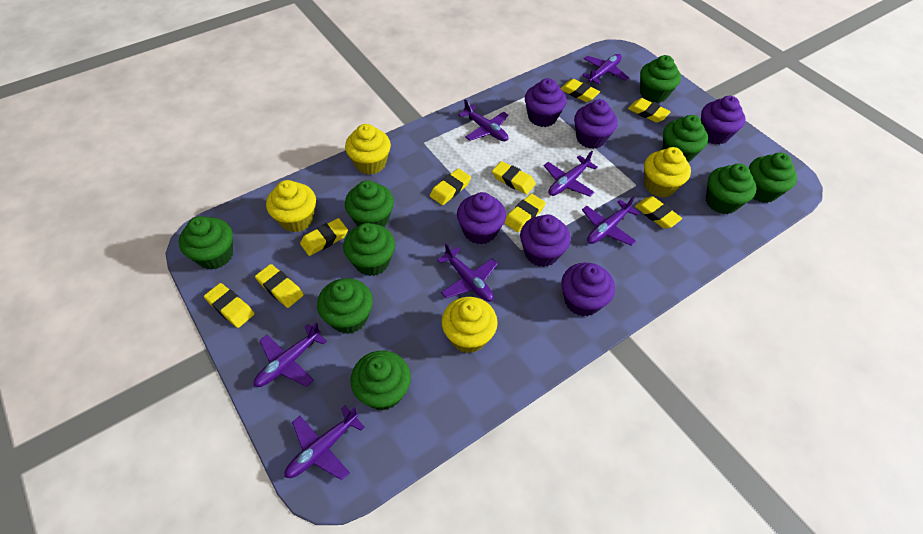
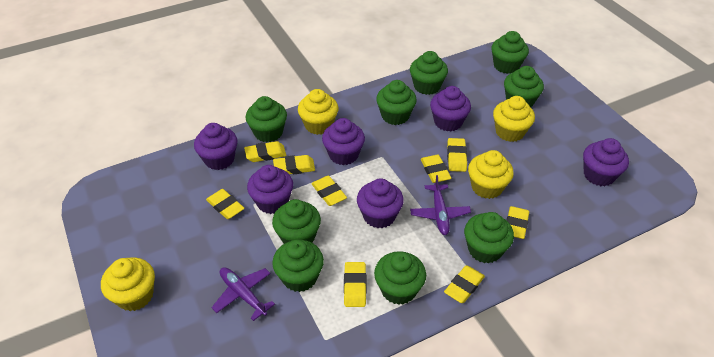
purple plane: [254,323,327,387] [285,405,365,480] [437,243,498,302] [458,99,508,141] [544,151,598,197] [582,54,629,84] [582,196,639,246] = 7 -> [211,267,275,321] [410,175,471,235] = 2

